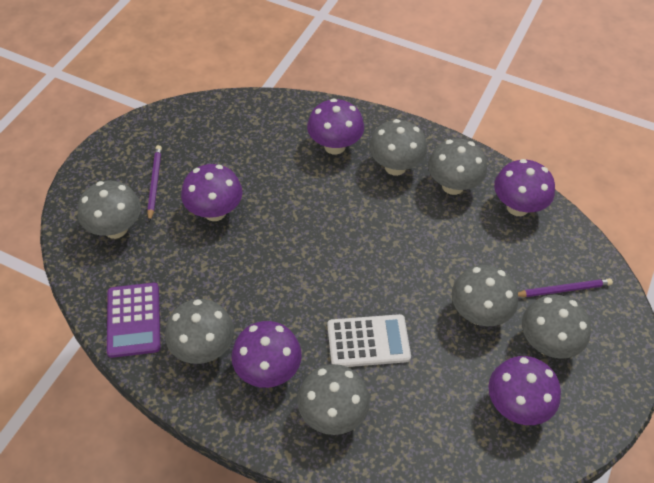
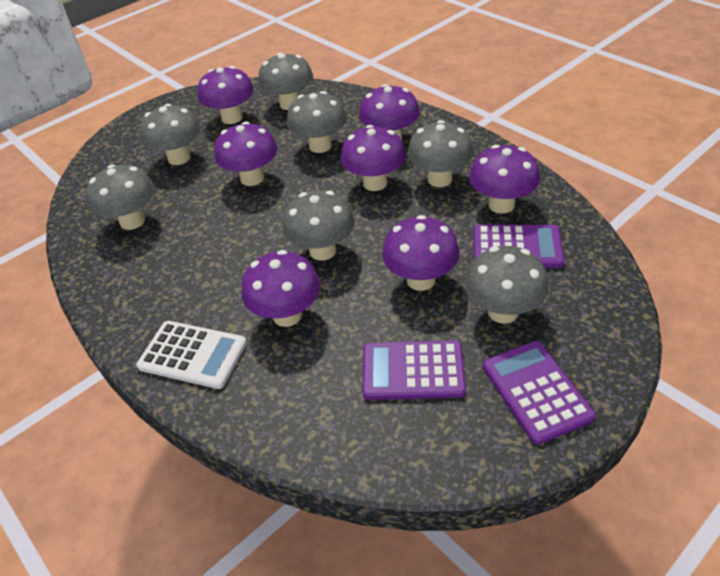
purple calculator: [107,283,161,358] = 1 -> [362,340,466,400] [473,224,564,268] [483,341,596,445] = 3
purple mushroom: [181,164,243,221] [231,321,302,388] [307,98,364,155] [489,356,561,425] [494,159,555,216] = 5 -> [198,66,254,124] [214,121,278,186] [242,250,320,327] [341,125,406,191] [359,84,420,141] [382,215,460,291] [469,145,540,214] = 7
purple pencil: [147,145,162,222] [518,278,613,297] = 2 -> none = 0

